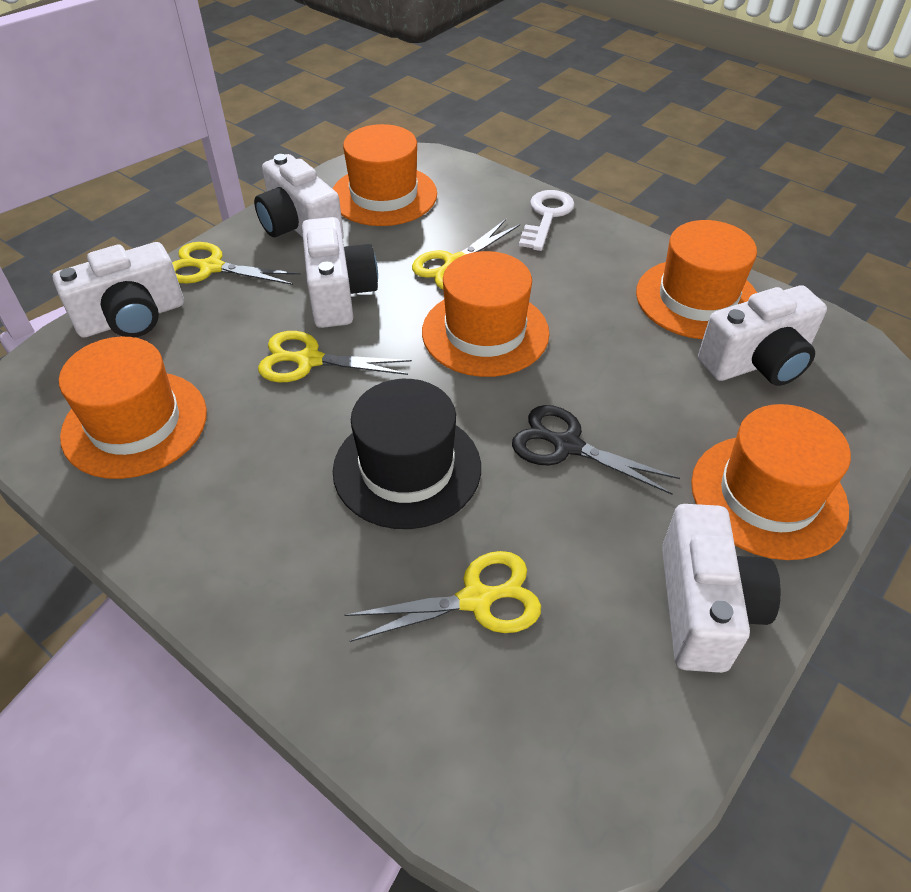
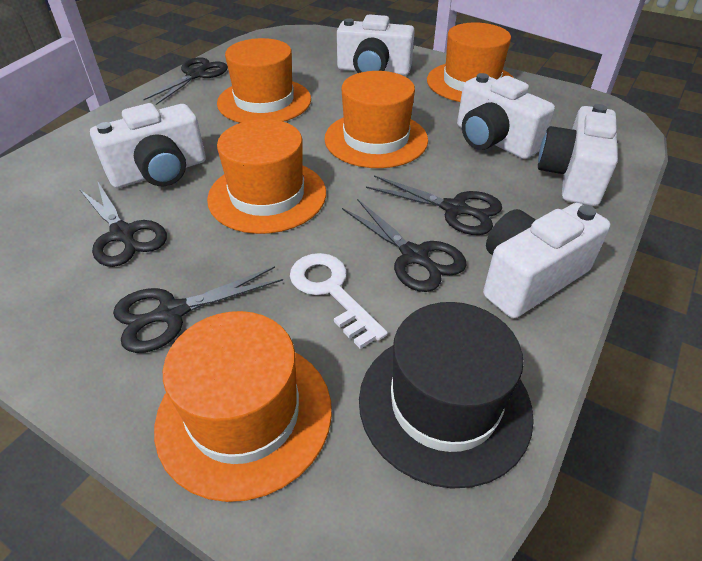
black scissors: [512,405,680,495] = 1 -> [79,182,167,267] [113,266,283,353] [143,57,228,105] [342,199,467,292] [366,175,502,235] = 5
yellow scissors: [172,242,300,285] [258,331,412,382] [344,551,541,642] [412,219,520,289] = 4 -> none = 0

